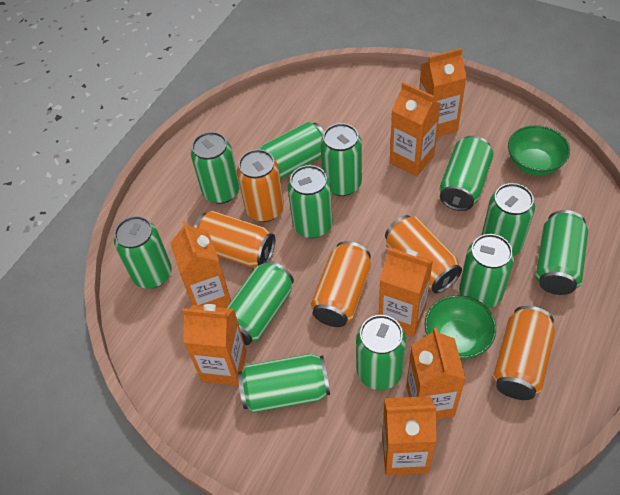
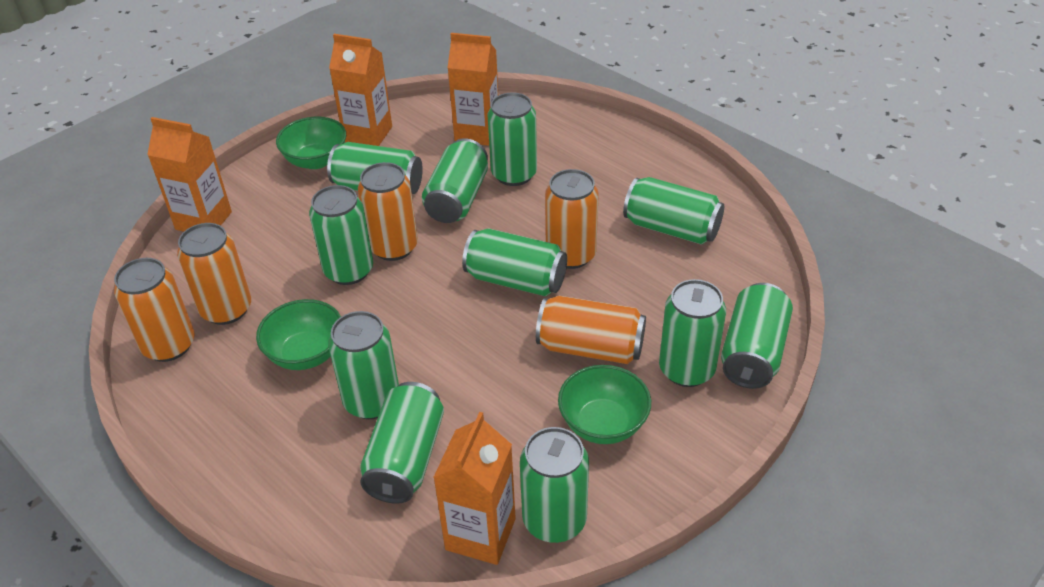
green bowl: [424,295,496,360] [508,125,570,176] = 2 -> [256,299,341,370] [276,117,346,169] [558,365,651,444] = 3
green can: [114,216,172,289] [191,132,240,204] [226,260,294,345] [238,354,330,413] [259,122,324,180] [288,165,333,238] [320,123,362,196] [356,315,406,390] [439,136,494,211] [459,234,514,309] [481,183,535,256] [535,210,588,295] = 12 -> [309,185,373,285] [327,142,423,194] [328,311,399,419] [360,382,444,504] [422,138,488,223] [462,229,567,296] [488,93,537,186] [520,427,589,543] [623,177,724,244] [659,279,726,387] [721,283,793,389] = 11
orange carton: [170,221,231,308] [182,304,247,386] [379,248,433,337] [382,396,437,476] [390,82,441,176] [406,328,466,419] [419,48,467,137] = 7 -> [147,117,232,232] [329,34,392,146] [433,412,516,565] [447,33,498,146] = 4

